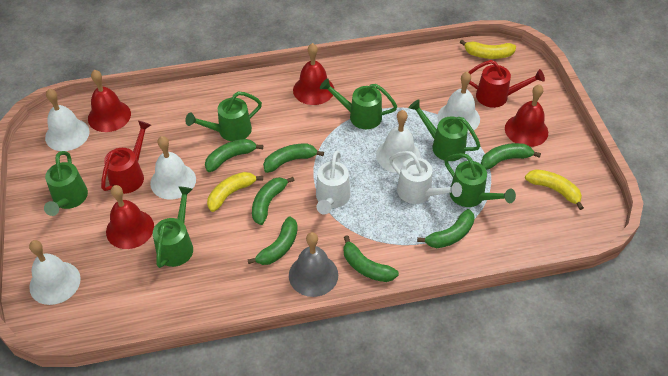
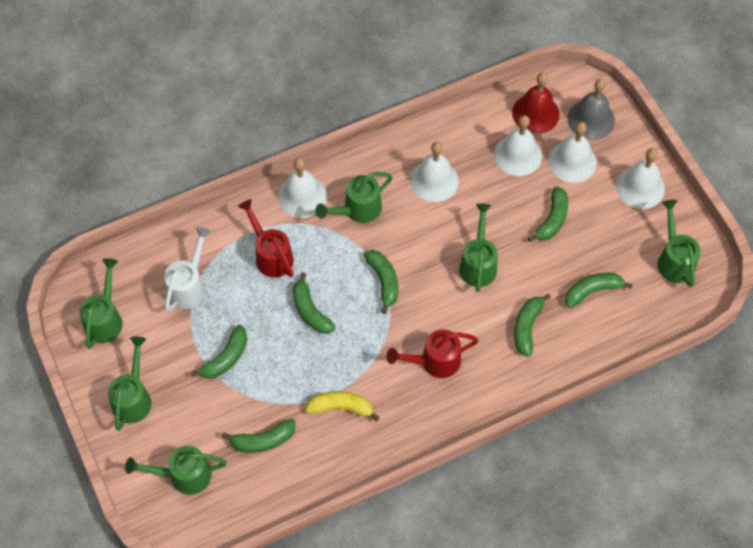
red bell: [88,70,131,132] [106,185,154,249] [293,43,334,105] [505,84,548,147] = 4 -> [512,72,560,134] = 1
white watering can: [316,151,350,215] [389,151,462,204] = 2 -> [164,227,211,312] = 1
yellow banana: [207,172,263,212] [460,40,516,59] [525,169,584,210] = 3 -> [305,391,379,422] = 1

